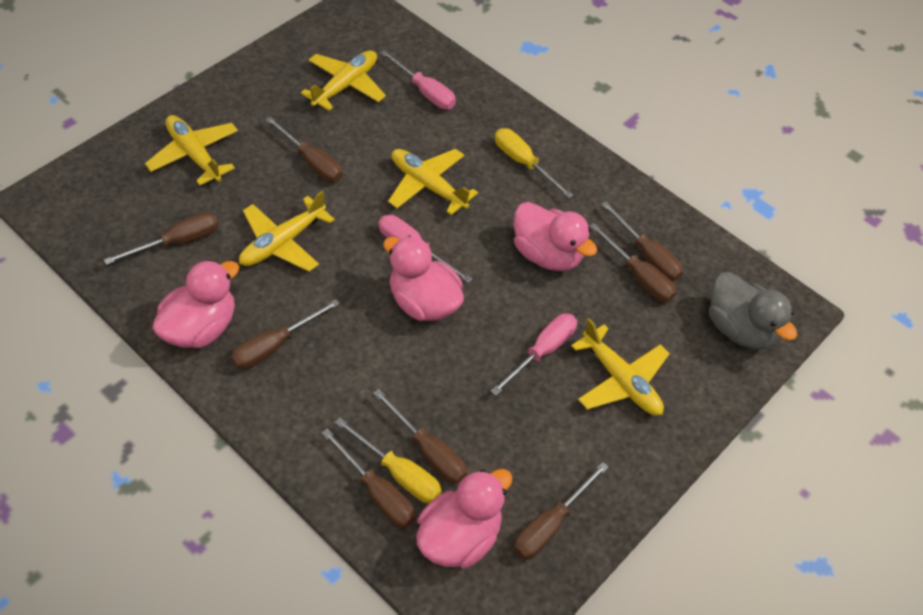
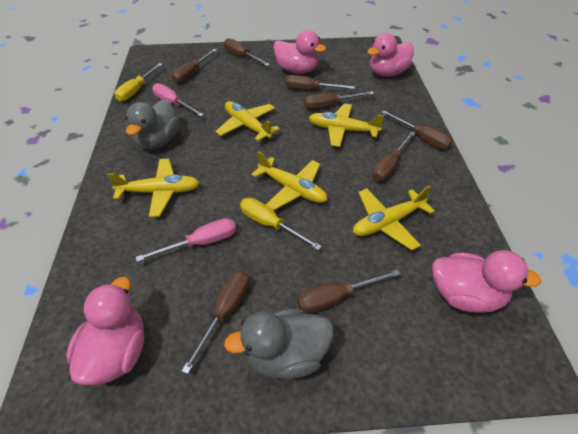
grey duck: [709,272,797,350] = 1 -> [125,99,180,149] [224,309,334,380] = 2
pink screwdriver: [378,215,472,283] [380,50,456,109] [490,314,577,396] = 3 -> [135,218,236,262] [152,83,204,117] = 2

